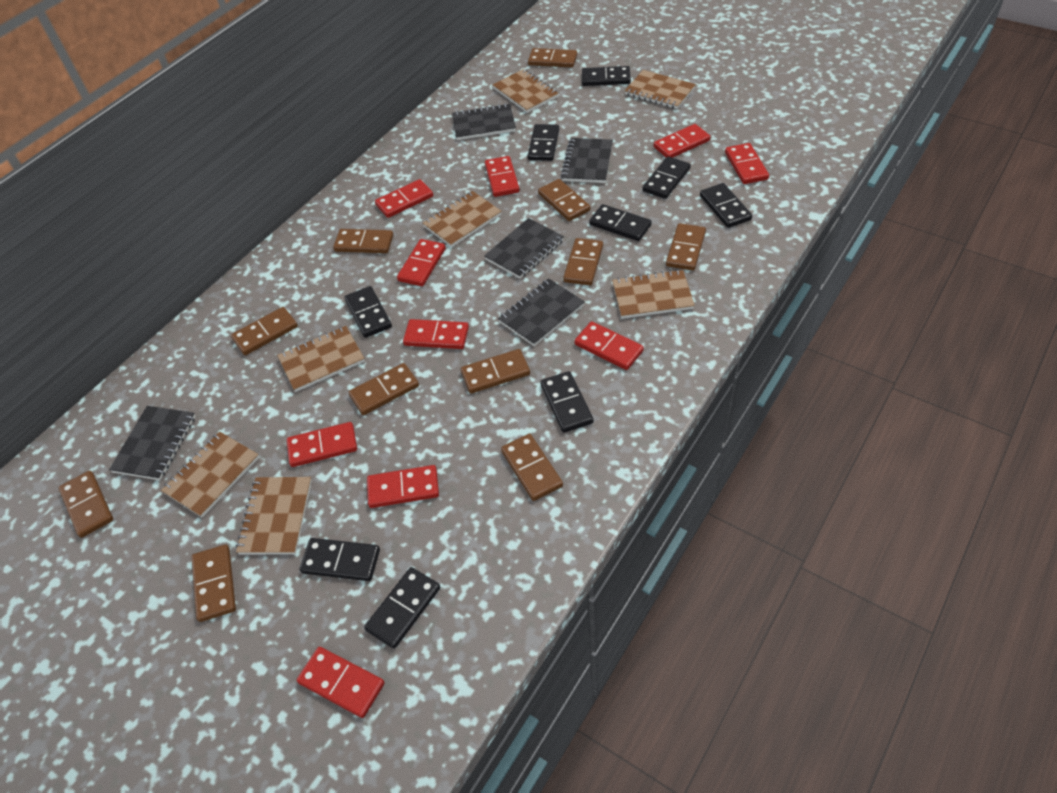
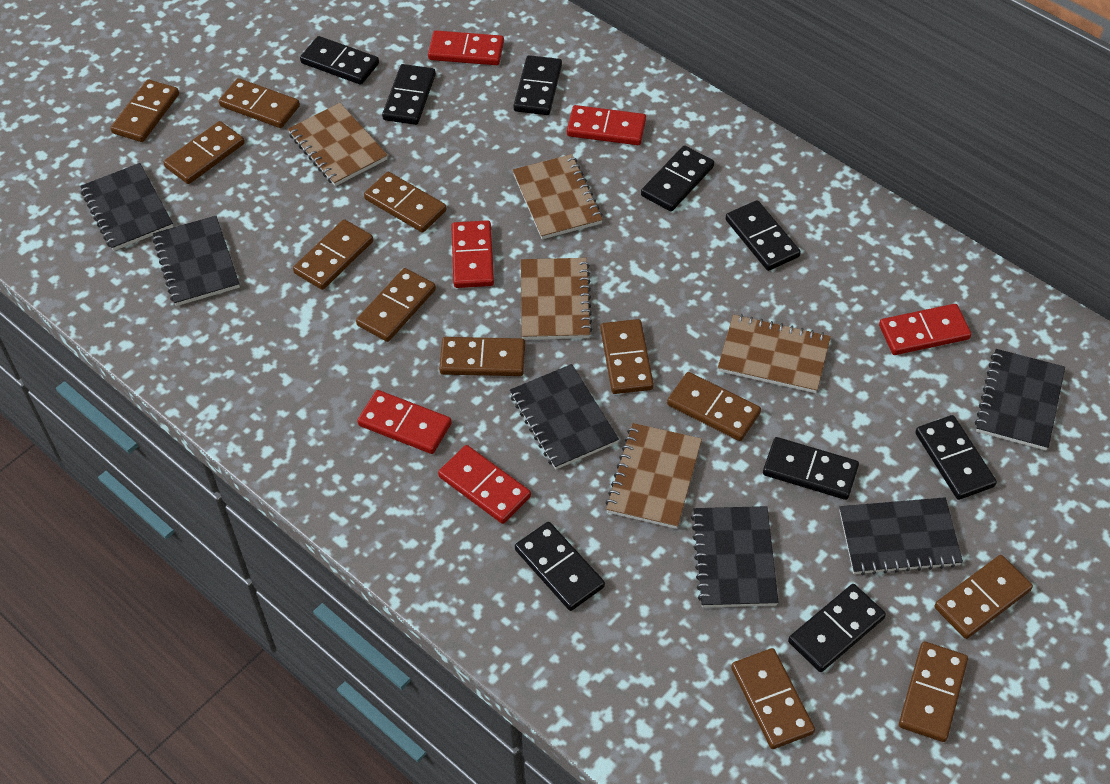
black notebook: [109,406,196,480] [452,103,516,140] [484,218,564,279] [498,278,585,346] [561,138,613,183] = 5 -> [80,163,173,251] [152,216,240,306] [510,364,619,470] [691,506,778,608] [839,497,963,576] [975,349,1065,450] = 6
brown domino: [59,471,113,538] [191,545,236,622] [231,307,298,355] [333,229,393,253] [348,363,419,415] [461,349,530,393] [501,434,563,501] [528,48,577,68] [538,179,591,221] [563,238,603,285] [666,223,706,271] = 11 -> [110,79,179,142] [163,121,244,184] [219,78,300,128] [293,219,373,290] [356,268,436,342] [364,172,446,233] [439,337,525,376] [600,319,654,394] [667,372,761,441] [731,648,815,749] [899,641,968,742] [935,555,1033,639] = 12
brown notebook: [161,431,259,518] [236,477,312,554] [277,326,365,392] [423,191,502,247] [492,69,559,113] [612,270,695,319] [625,70,696,109] = 7 -> [288,103,388,186] [513,154,603,239] [521,258,592,340] [605,423,702,529] [718,314,831,393] = 5
red domino: [287,422,357,467] [297,647,385,718] [367,465,439,508] [375,179,433,218] [397,239,446,286] [403,319,469,349] [485,156,520,197] [575,321,644,370] [654,124,710,158] [725,143,769,184] = 10 -> [357,390,452,454] [428,30,504,65] [438,445,531,524] [451,220,494,288] [567,105,646,145] [879,304,972,355] = 6

